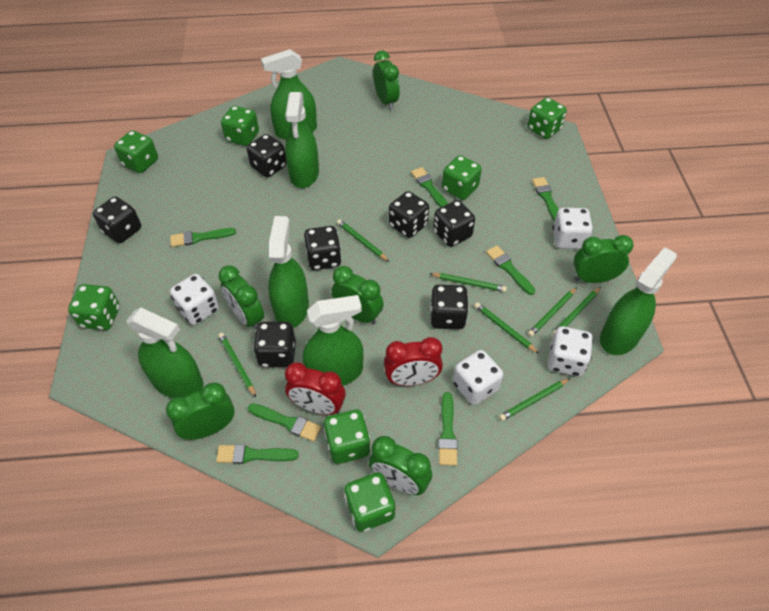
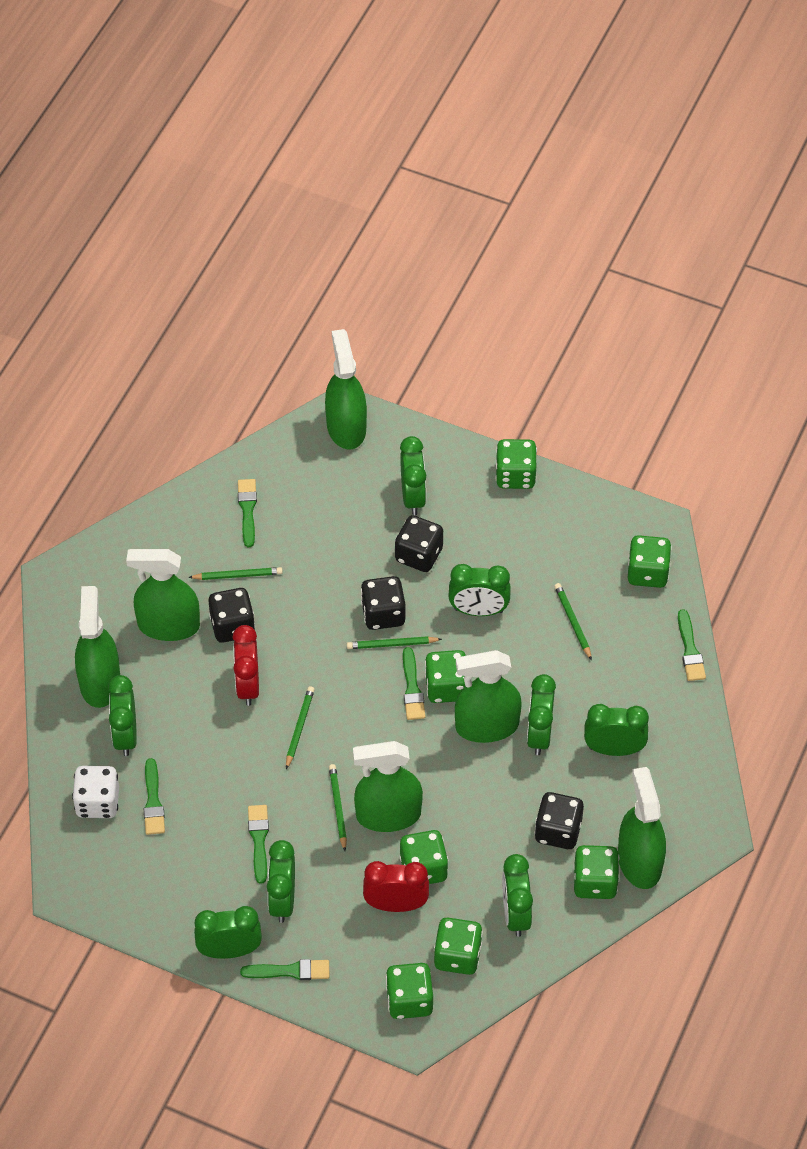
black dice: [93,197,141,243] [247,134,287,177] [253,322,296,367] [304,226,342,270] [389,191,429,238] [430,285,469,329] [433,200,475,247] = 7 -> [209,588,255,643] [361,576,405,630] [395,515,443,572] [535,792,584,849] = 4
green brush: [170,228,236,247] [216,444,299,464] [248,403,322,442] [411,167,448,208] [438,392,458,466] [486,246,535,295] [532,177,559,221] = 7 -> [144,758,165,835] [238,479,257,547] [240,959,329,980] [248,805,269,884] [403,647,426,720] [678,609,706,681] = 6
green clock: [166,382,235,440] [218,265,264,330] [331,266,384,325] [369,436,432,495] [373,51,400,110] [574,235,634,283] = 6 -> [108,675,137,756] [194,906,262,959] [267,840,295,923] [400,436,426,515] [449,564,511,616] [502,854,533,937] [527,674,556,755] [584,704,649,756] = 8
green pencil: [218,333,256,397] [337,219,390,262] [429,273,507,292] [475,302,539,354] [499,378,571,421] [528,287,577,337] [553,287,601,335] = 7 -> [188,567,283,580] [286,686,315,769] [329,764,347,851] [347,636,442,649] [554,583,592,660] = 5
white dice: [170,274,219,325] [453,350,503,405] [548,326,593,376] [552,208,593,249] = 4 -> [72,766,119,818] = 1

